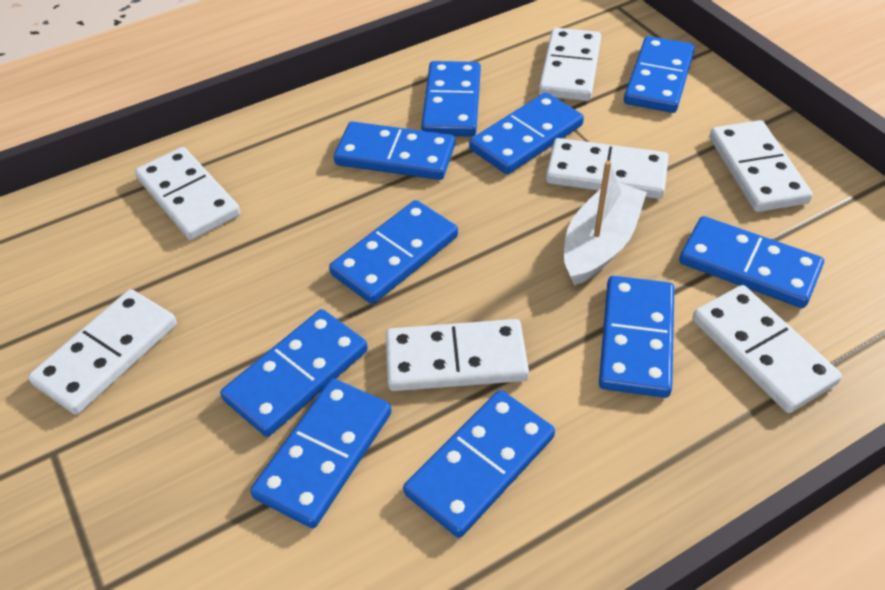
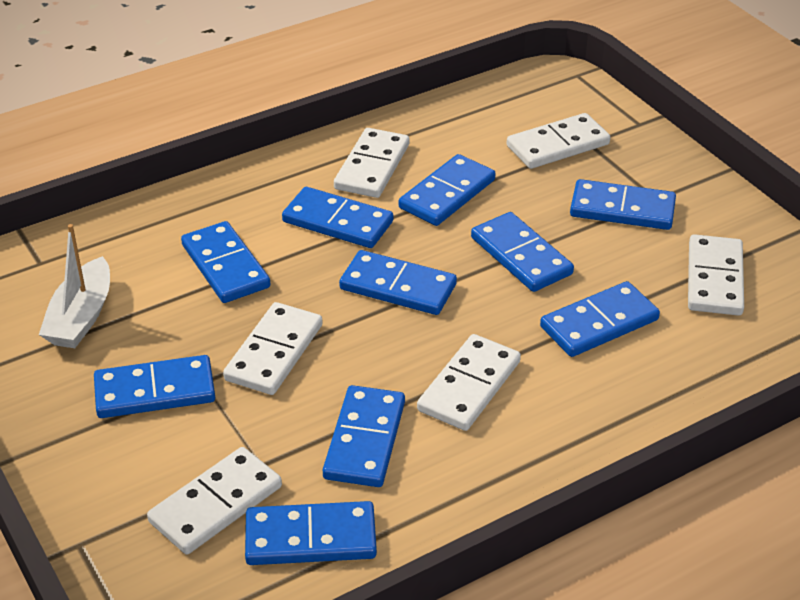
white domino: [28,289,177,415] [135,147,240,240] [386,319,529,391] [539,28,601,101] [546,138,668,199] [693,285,842,413] [710,120,813,212] = 7 -> [147,447,282,555] [223,302,323,395] [334,128,409,198] [417,334,521,431] [506,113,610,169] [688,234,744,316] = 6

